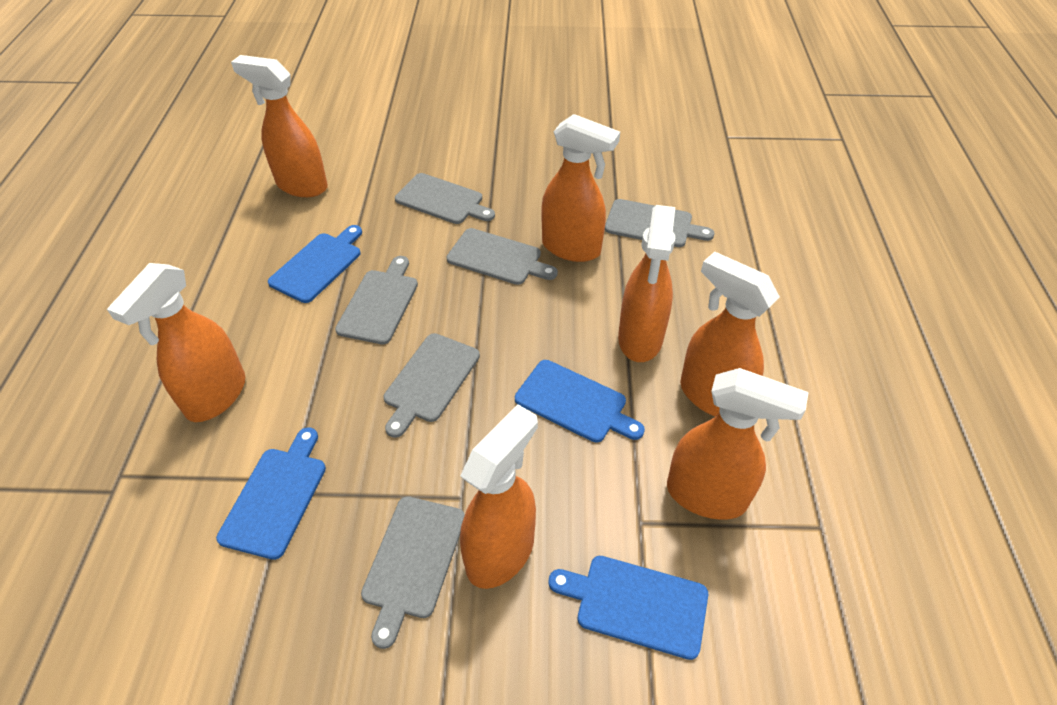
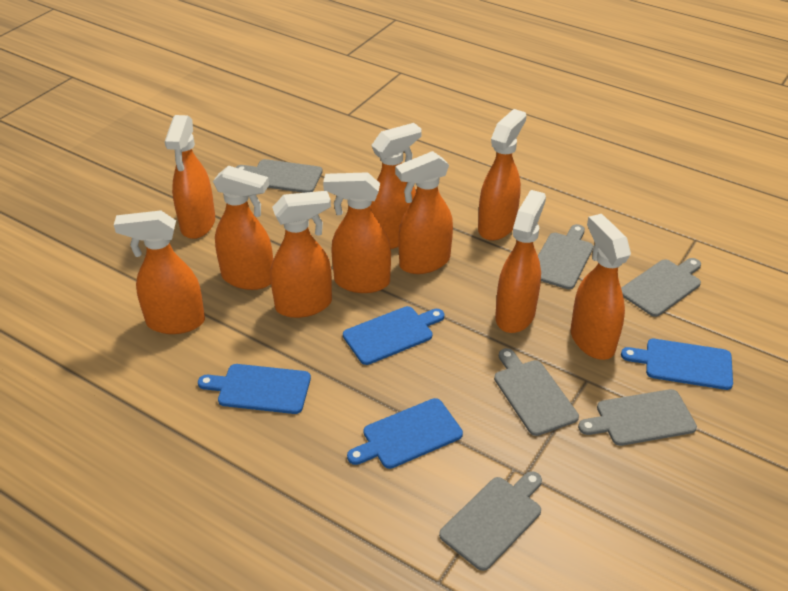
orange spray bottle: [107,263,245,422] [231,55,328,197] [460,404,538,589] [541,114,620,262] [618,205,675,362] [667,368,809,520] [680,252,780,417] = 7 -> [114,210,205,334] [165,115,215,239] [213,166,273,290] [270,191,332,318] [323,172,391,293] [371,123,422,249] [395,151,453,274] [478,109,526,241] [495,190,546,333] [570,214,631,360] = 10

